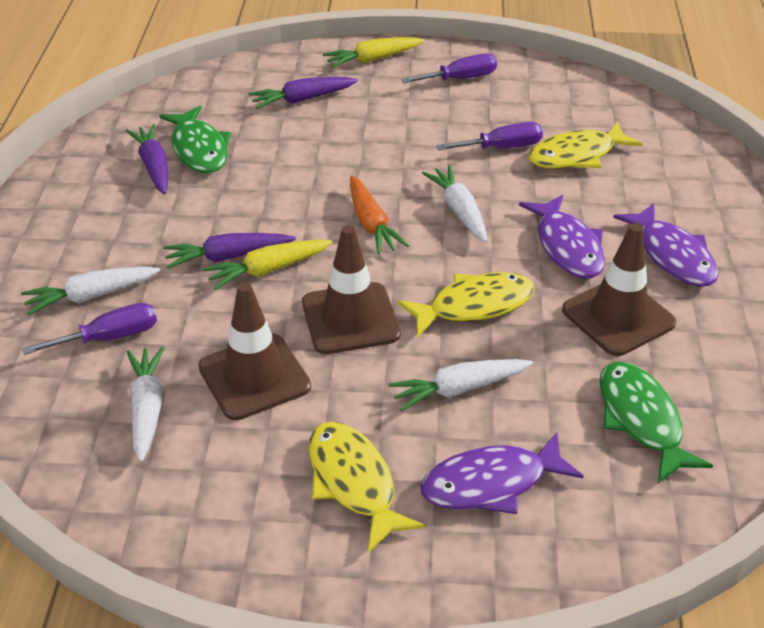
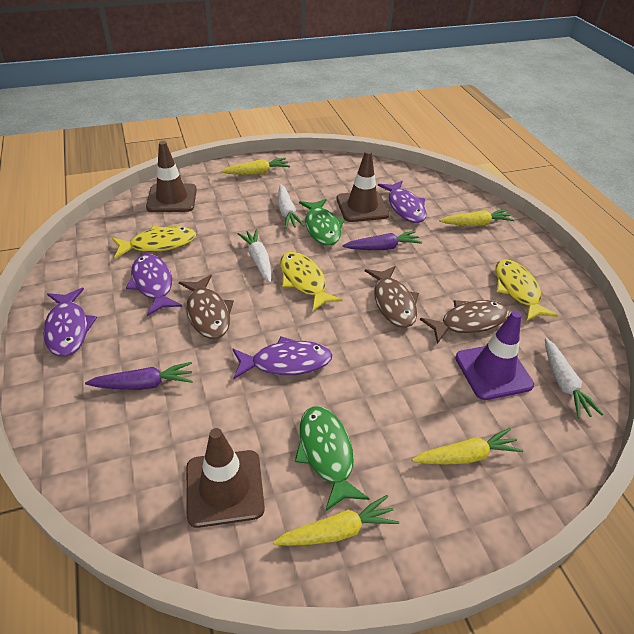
brown fish: none = 0 -> [179,275,234,339] [365,266,419,328] [420,300,509,344] = 3
orange carrot: [350,176,409,254] = 1 -> none = 0
purple carrot: [126,124,168,194] [163,233,296,269] [249,77,358,109] = 3 -> [85,362,193,390] [343,231,422,250] = 2
purple fish: [421,432,584,514] [519,195,605,278] [613,203,719,287] = 3 -> [43,288,97,357] [126,254,182,316] [232,336,333,379] [378,181,426,223] = 4
purple screwdriver: [22,303,157,355] [401,53,497,83] [436,122,543,150] = 3 -> none = 0
purple traffic cone: none = 0 -> [455,311,534,400] = 1
white carrot: [21,267,160,316] [126,347,164,462] [388,359,533,411] [422,165,488,242] = 4 -> [237,229,271,283] [278,184,305,229] [545,338,603,418] = 3
yellow carrot: [203,240,333,290] [323,37,424,68] = 2 -> [221,158,290,175] [273,495,399,546] [412,428,523,465] [439,209,514,226] = 4

